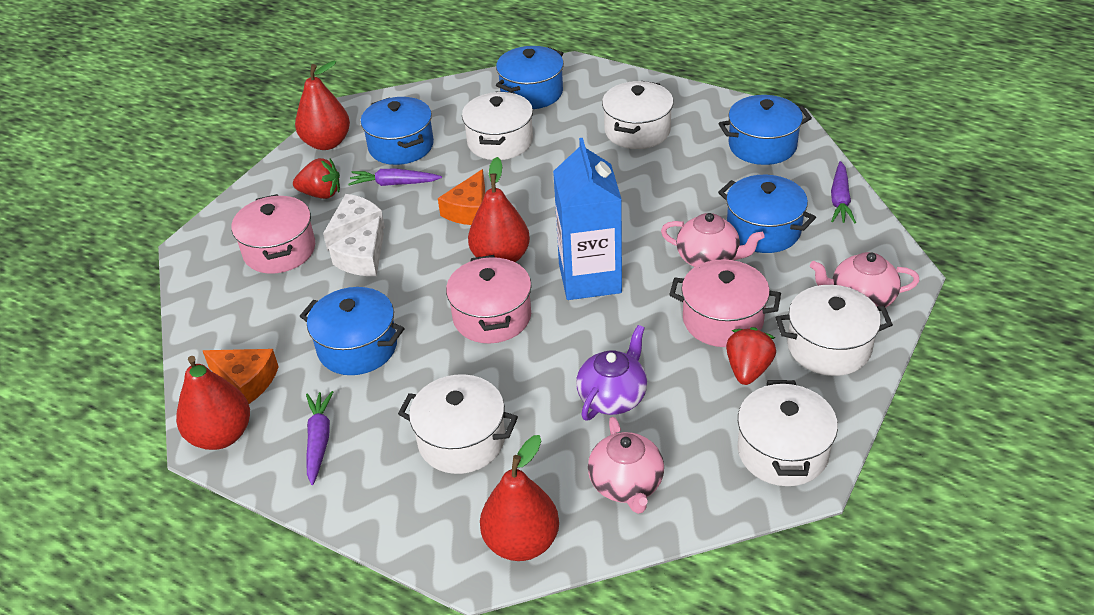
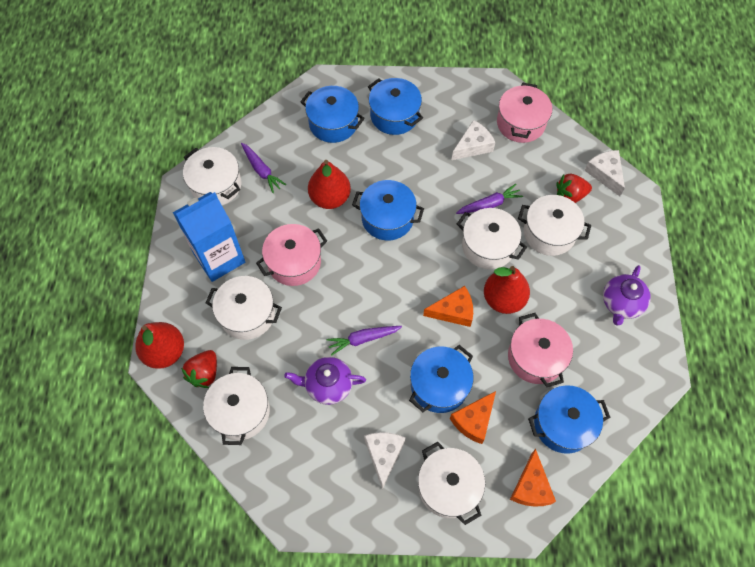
orange cheese: [203,349,279,404] [438,169,485,225] = 2 -> [423,286,473,327] [450,391,496,444] [510,449,556,507] = 3
pink teapot: [588,417,664,514] [661,213,765,267] [810,252,920,308] = 3 -> none = 0
purple teapot: [576,325,647,421] = 1 -> [284,357,366,405] [603,265,651,326] = 2
red pear: [176,356,250,450] [295,61,350,150] [468,157,530,262] [480,435,559,561] = 4 -> [135,322,184,369] [308,160,351,209] [484,266,530,314] = 3
white cheese: [323,194,385,251] [329,216,384,276] = 2 -> [364,432,405,489] [452,120,495,160] [584,150,625,196] = 3
white pot: [398,374,518,474] [462,92,533,160] [602,81,674,149] [738,380,838,486] [776,285,893,376] = 5 -> [183,147,241,205] [203,367,270,445] [206,276,282,340] [418,442,485,525] [457,208,527,269] [518,195,591,256] = 6

